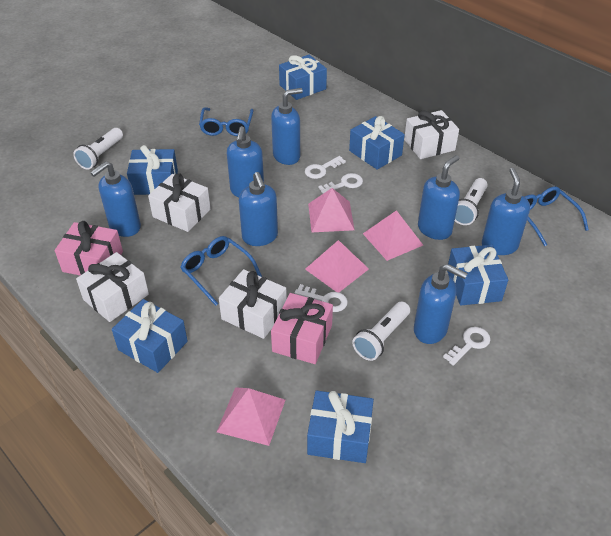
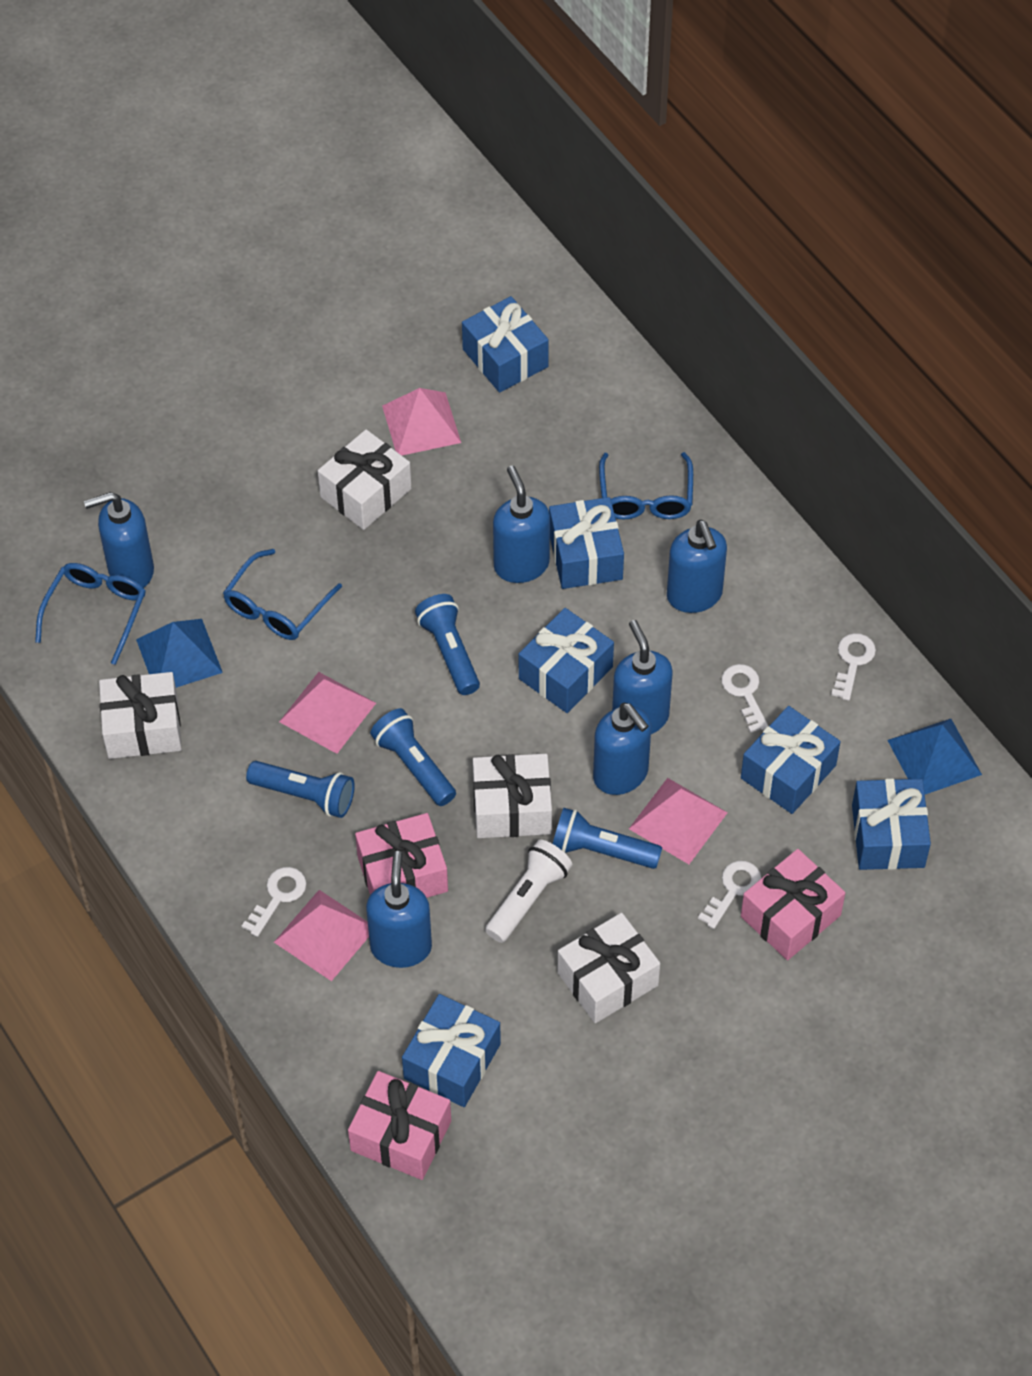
blue flashlight: none = 0 -> [246,761,355,818] [370,708,456,806] [415,594,480,695] [553,808,662,869] = 4
blue pyramid: none = 0 -> [136,619,223,688] [887,719,982,794] = 2
blue soap dispenser: [90,161,141,237] [227,126,264,197] [239,172,278,246] [271,88,303,165] [414,264,468,344] [418,155,460,240] [482,168,530,255] = 7 -> [84,492,154,588] [366,851,432,968] [493,466,550,583] [593,703,651,795] [612,620,673,734] [667,520,727,613] = 6
pink gift: [55,221,123,275] [271,293,333,364] = 2 -> [348,1071,451,1180] [355,813,448,898] [741,849,845,960] = 3
white flashlight: [73,128,123,170] [352,302,410,361] [455,178,488,225] = 3 -> [485,840,572,943] = 1

